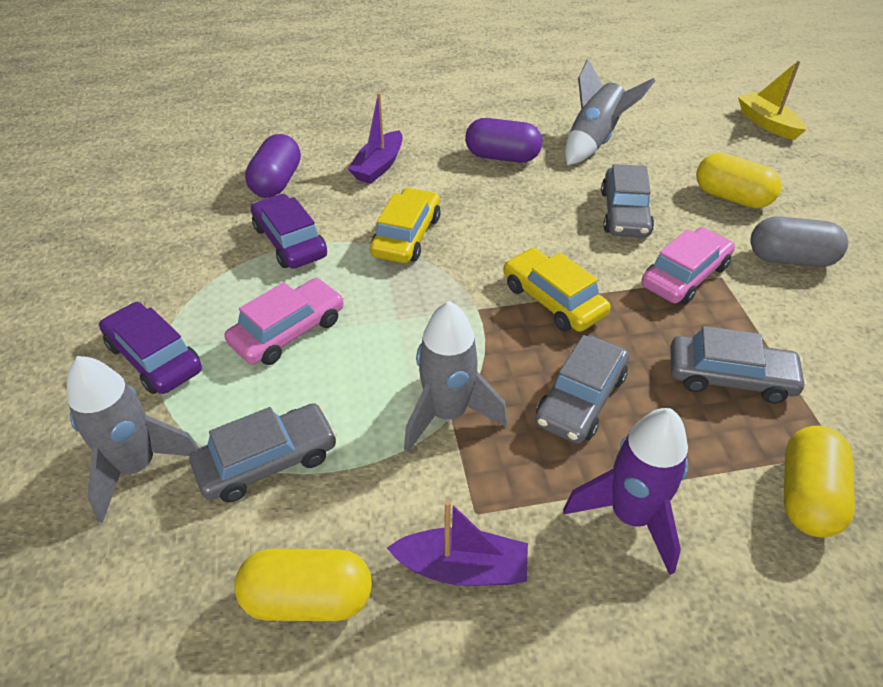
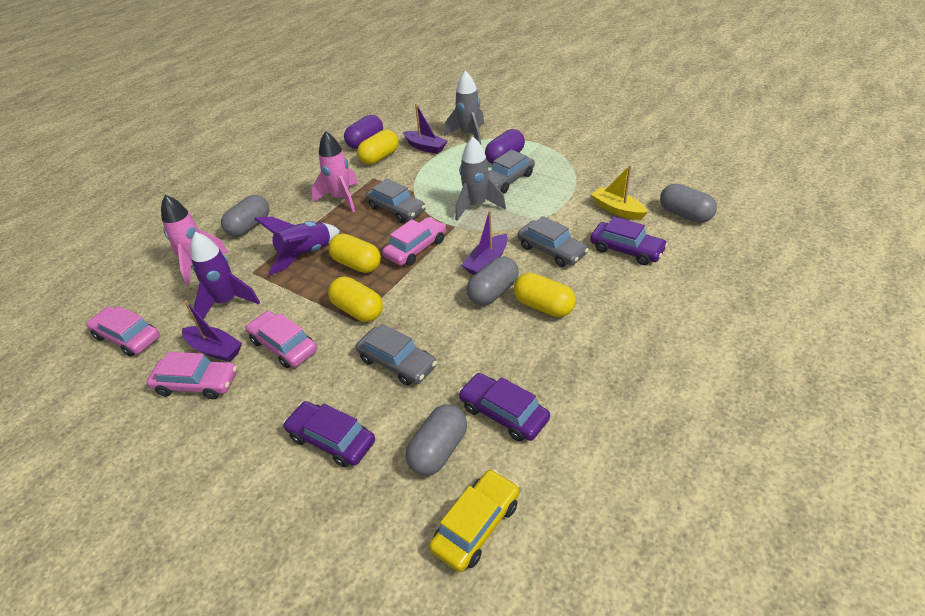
grey capsule: [750,216,848,267] = 1 -> [221,195,269,237] [406,404,467,476] [467,257,519,306] [660,184,717,223] = 4
grey rocket: [67,356,199,523] [404,301,507,452] [565,59,655,165] = 3 -> [444,70,484,144] [455,137,506,221] = 2
pink car: [224,278,344,365] [641,227,735,304] = 2 -> [86,306,160,357] [147,352,237,399] [246,311,317,368] [382,217,446,266] = 4
pink rocket: none = 0 -> [161,195,229,285] [312,131,358,212] = 2
purple boat: [348,93,402,184] [387,500,528,586] = 2 -> [182,301,242,362] [403,103,447,154] [462,211,508,275] = 3
purple car: [99,302,202,394] [251,194,327,269] = 2 -> [283,401,375,467] [458,373,550,442] [590,217,668,265] = 3
purple rocket: [563,408,688,575] = 1 -> [190,232,260,319] [254,217,340,275] = 2
yellow capsule: [234,549,372,621] [696,153,782,208] [784,426,855,538] = 3 -> [328,233,381,273] [328,277,383,322] [357,130,399,165] [514,273,576,317] = 4
yellow car: [370,188,441,263] [504,248,610,332] = 2 -> [429,469,520,572] = 1

